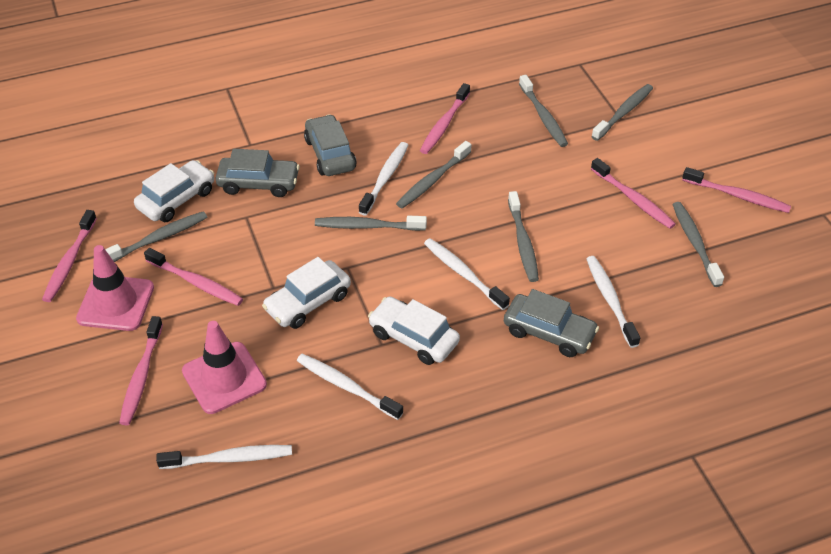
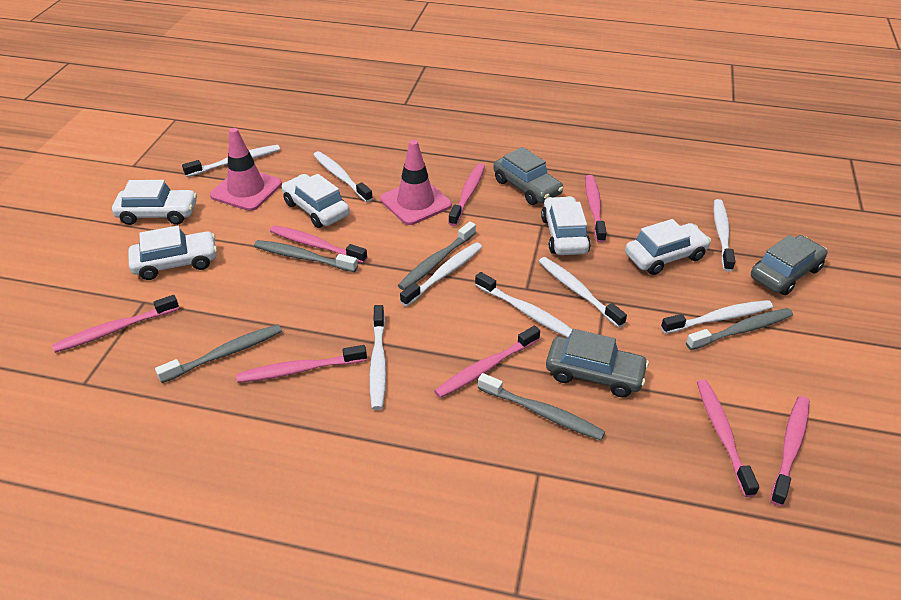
grey toothbrush: [105,211,207,262] [315,216,427,231] [396,141,471,208] [508,191,539,282] [519,75,568,147] [591,84,653,141] [672,202,724,287] = 7 -> [155,324,282,383] [254,240,358,272] [398,222,476,290] [478,373,605,440] [686,308,793,350] = 5
pink toothbrush: [42,210,97,302] [119,316,163,425] [144,248,243,306] [420,83,470,154] [591,158,676,229] [682,167,791,213] = 6 -> [52,295,179,353] [236,345,367,383] [270,225,367,263] [434,326,540,398] [448,163,485,226] [585,175,607,243] [697,380,759,497] [770,396,809,506] = 8
white car: [134,160,214,222] [262,257,351,329] [368,296,460,365] = 3 -> [112,180,197,225] [128,226,217,280] [282,174,350,228] [541,196,591,255] [625,219,711,275] = 5
white toothbrush: [156,445,292,469] [297,354,403,420] [359,142,408,216] [424,238,510,310] [586,256,640,348] = 5 -> [182,145,280,177] [313,151,373,202] [369,305,386,410] [400,242,482,306] [475,272,572,338] [539,257,627,328] [661,300,773,334] [713,199,735,272] = 8

